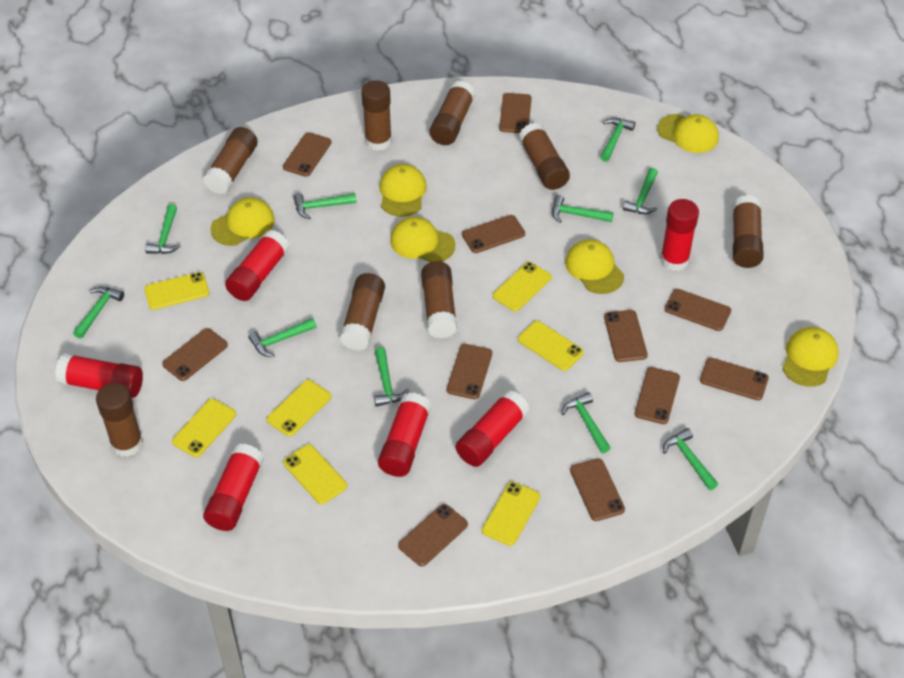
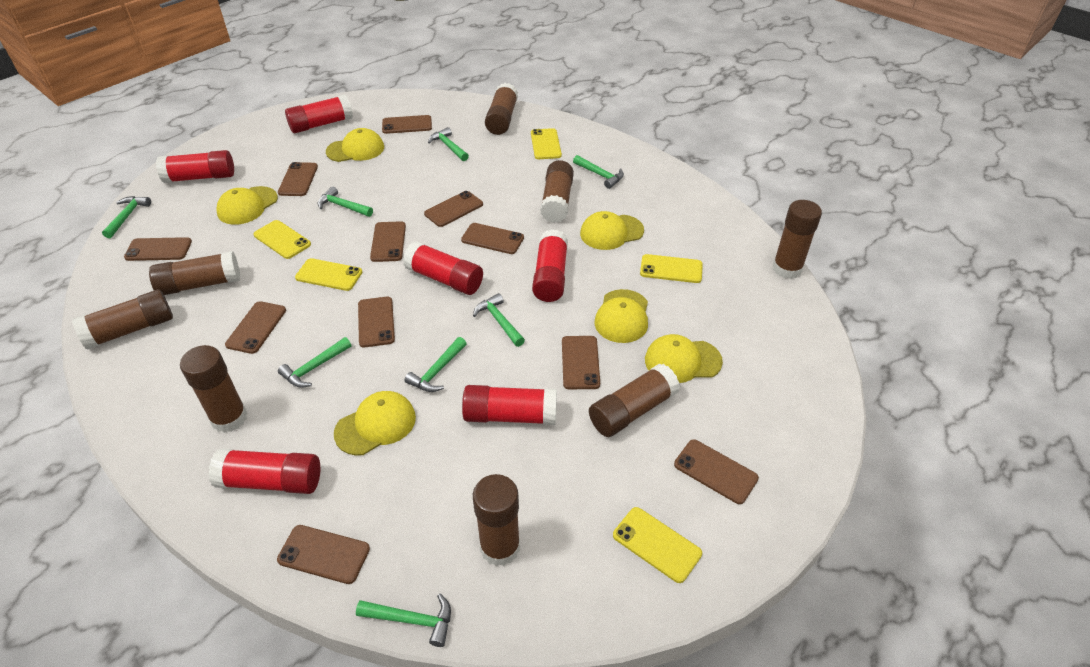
green hammer: [73,286,124,339] [145,204,181,254] [248,318,317,357] [293,193,357,219] [374,347,409,407] [552,195,614,223] [561,392,611,453] [600,118,635,162] [623,168,658,214] [663,428,718,490] = 10 -> [102,196,151,238] [278,337,351,388] [318,186,373,217] [356,593,451,647] [405,337,467,392] [428,127,469,161] [473,293,525,347] [573,155,624,189] = 8
yellow phone: [144,272,209,310] [172,399,236,457] [267,380,331,436] [283,444,347,504] [482,482,540,546] [493,262,552,311] [518,321,584,371] = 7 -> [253,220,311,259] [295,258,362,291] [531,128,562,159] [613,507,702,583] [640,254,703,283] = 5

